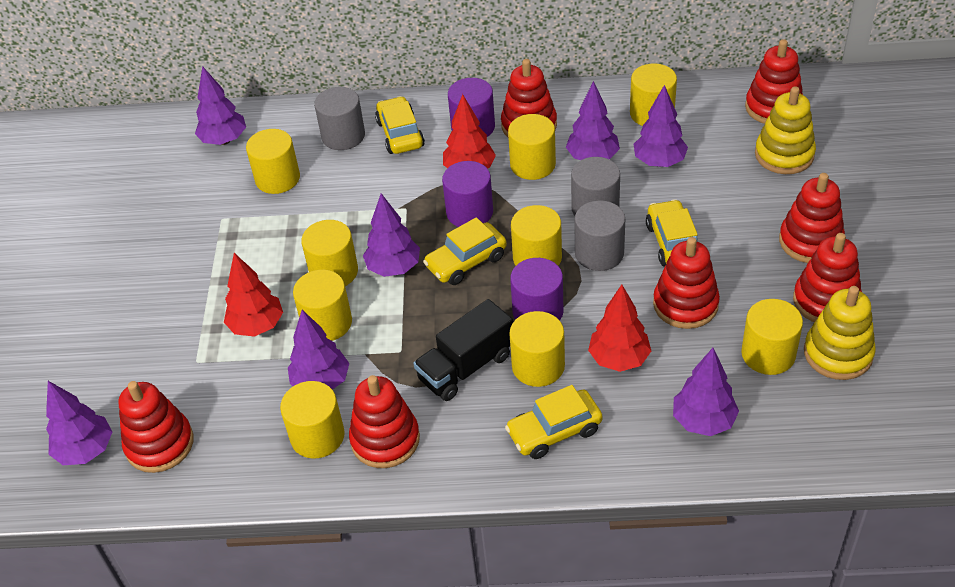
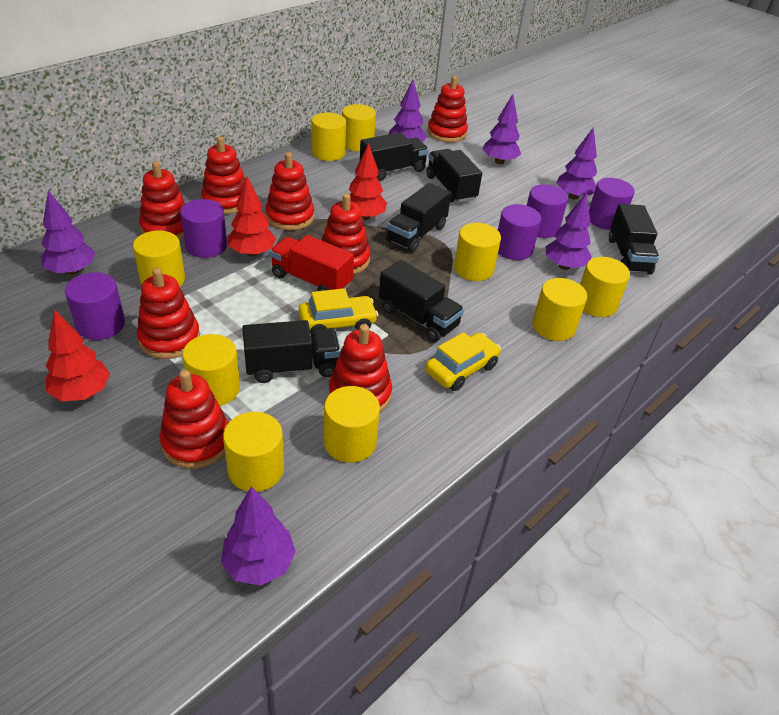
black truck: [413,299,513,401] = 1 -> [242,320,341,383] [360,132,429,181] [379,260,464,342] [386,183,451,252] [426,149,482,203] [609,204,659,274] = 6
grey cylinder: [314,87,365,150] [571,157,620,216] [575,200,625,271] = 3 -> none = 0
purple cylinder: [442,161,493,227] [448,78,495,137] [510,258,564,321] = 3 -> [65,272,125,340] [180,199,227,258] [498,204,541,260] [527,184,568,238] [589,178,635,230] = 5
purple tree: [46,381,112,465] [195,66,246,145] [288,310,349,390] [363,193,420,277] [566,81,620,160] [634,85,688,167] [673,348,739,436] = 7 -> [41,190,95,275] [221,486,296,586] [389,79,427,143] [483,94,521,164] [545,192,592,270] [556,127,597,199] = 6
red stacking toy: [118,381,194,473] [349,375,420,468] [501,59,557,137] [653,237,720,329] [745,39,803,124] [779,173,845,263] [793,233,862,322] = 7 -> [137,268,200,359] [139,161,185,240] [159,370,229,469] [201,136,245,214] [265,152,314,230] [322,193,370,274] [329,324,392,412] [427,76,468,142] = 8
red truck: none = 0 -> [270,235,354,291] = 1
yellow car: [375,96,425,154] [423,217,507,285] [505,385,603,459] [646,199,698,266] = 4 -> [299,288,378,333] [425,332,501,391] = 2
yellow stacking toy: [755,87,816,174] [804,286,876,380] = 2 -> none = 0

